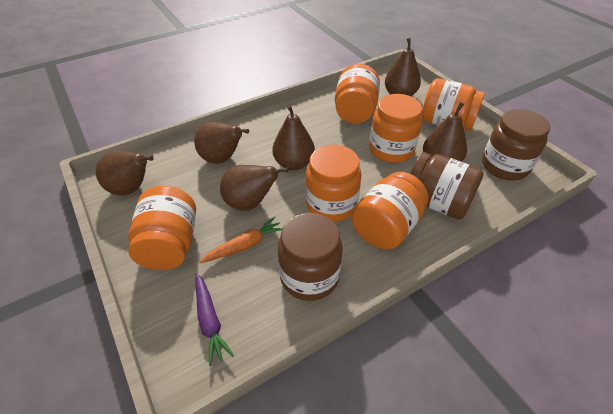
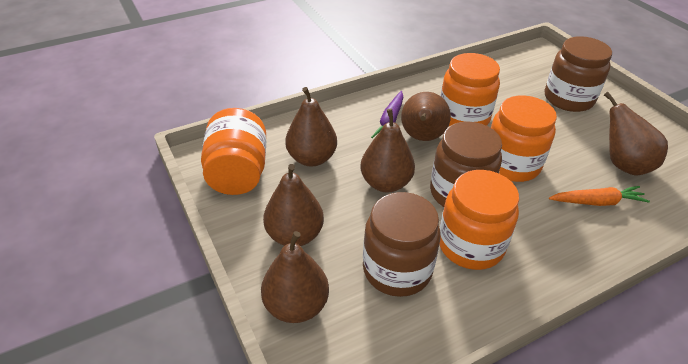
orange jar: [128,186,196,270] [306,145,361,222] [335,64,380,124] [351,172,429,250] [369,94,422,163] [421,78,485,131] = 6 -> [201,108,266,195] [440,53,500,126] [440,170,519,270] [491,95,557,182] = 4

